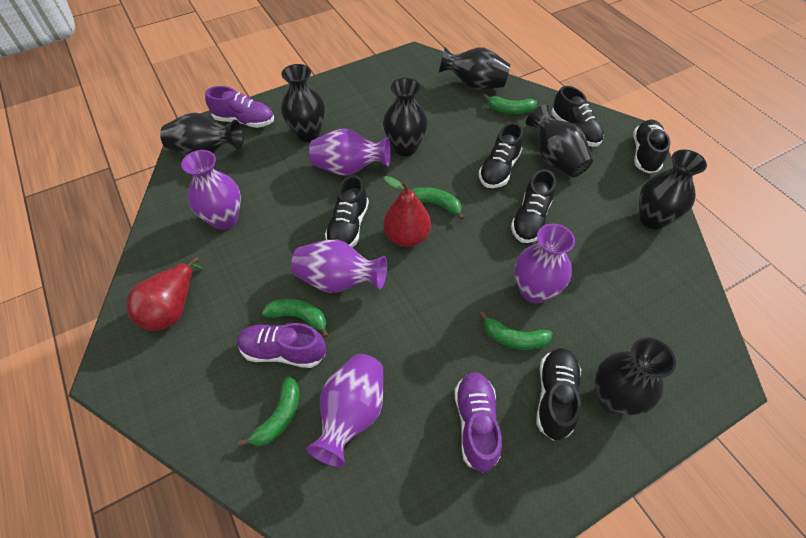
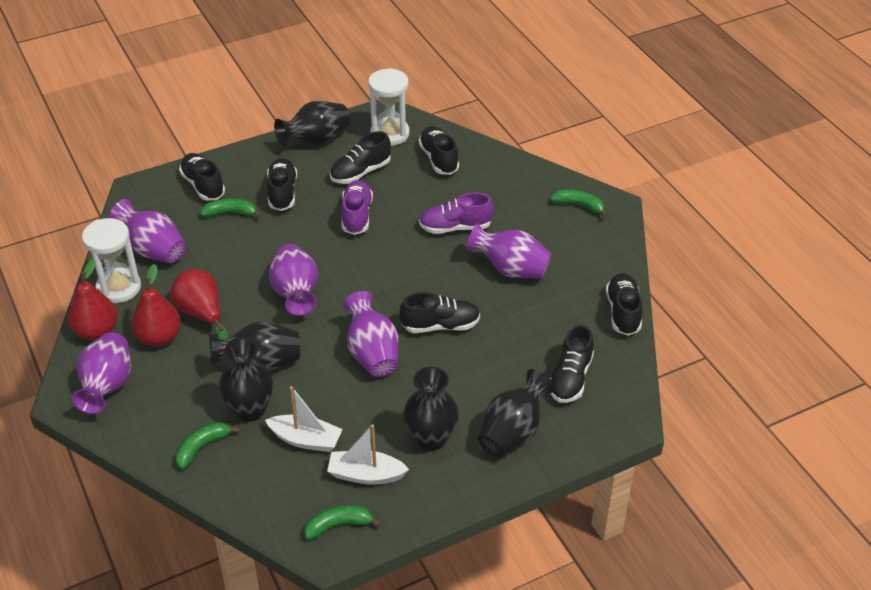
black shoe: [325,175,369,247] [478,122,523,188] [511,169,556,243] [536,348,581,441] [552,86,604,147] [633,120,670,173] = 6 -> [179,153,225,201] [267,158,297,211] [330,131,391,184] [400,292,480,333] [418,126,459,175] [550,324,594,403] [606,273,642,336] = 7
black vase: [160,113,243,156] [281,64,326,142] [383,78,428,156] [439,47,510,90] [526,104,593,177] [595,338,676,416] [639,150,707,230] = 7 -> [210,321,300,372] [219,338,273,422] [274,101,350,145] [403,367,459,451] [478,369,555,457] = 5
green banana: [238,376,300,447] [262,299,329,338] [412,187,464,220] [480,311,553,350] [483,94,537,114] = 5 -> [175,422,239,469] [200,198,261,218] [304,505,381,540] [550,189,607,218] = 4
purple shoe: [205,86,274,128] [237,323,326,368] [454,372,502,472] = 3 -> [341,180,373,235] [419,193,494,234] = 2
red pear: [127,257,204,331] [383,176,431,247] = 2 -> [68,259,118,340] [131,264,181,346] [171,269,228,339] = 3
white boat: none = 0 -> [265,386,343,452] [327,424,409,485] = 2
white hourglass: none = 0 -> [82,218,141,303] [368,68,409,146] = 2

